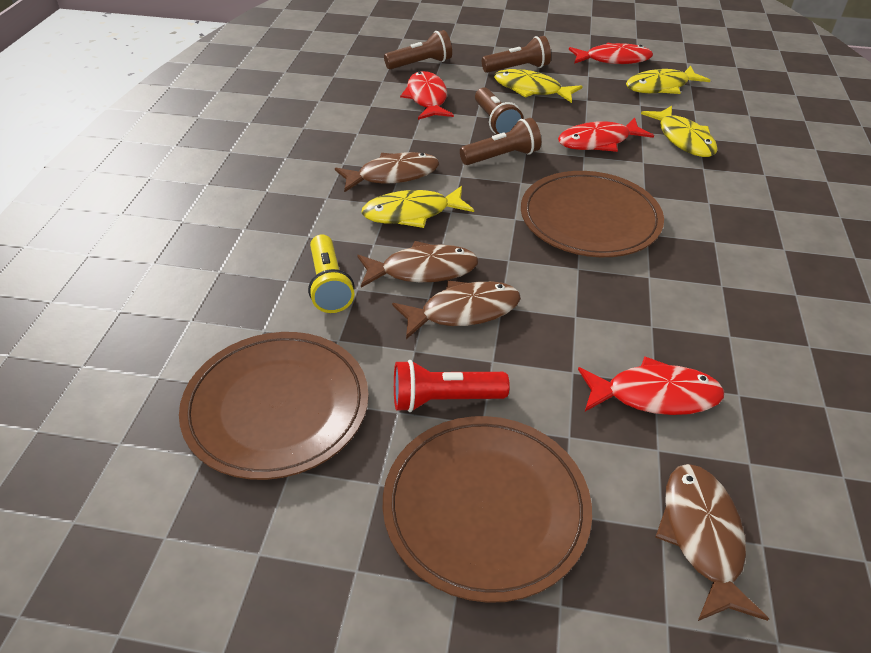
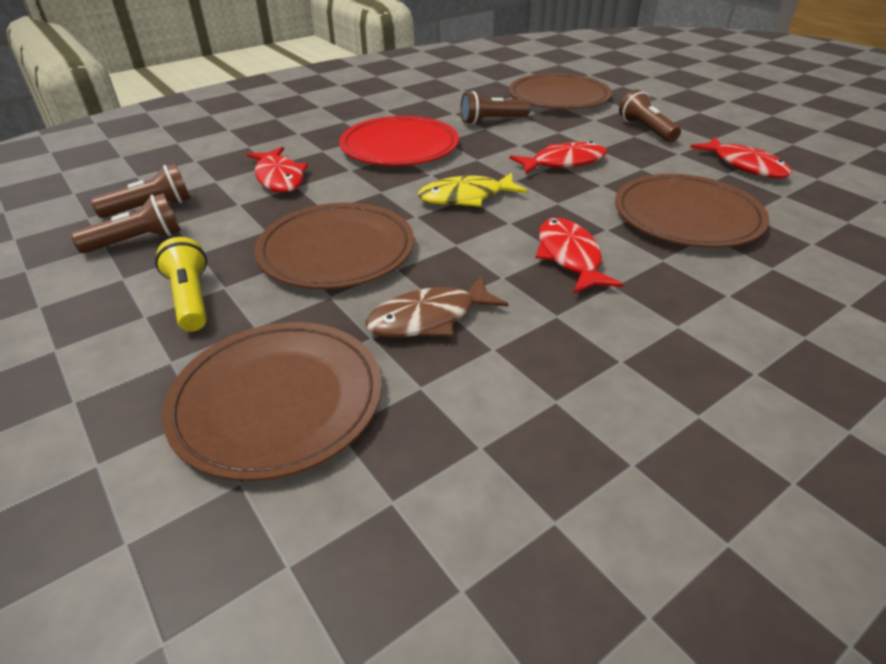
brown fish: [335,152,439,192] [357,241,478,288] [392,281,521,339] [655,464,769,621] = 4 -> [365,276,508,338] = 1
brown plate: [179,332,369,480] [383,416,592,603] [521,171,664,257] = 3 -> [162,322,382,481] [255,203,414,289] [509,73,612,109] [615,174,769,248] = 4
red flashlight: [394,360,510,412] = 1 -> none = 0
red plate: none = 0 -> [339,116,459,166] = 1
yellow fish: [361,186,474,228] [494,69,583,103] [626,66,711,94] [641,106,718,157] = 4 -> [418,173,528,207] = 1

